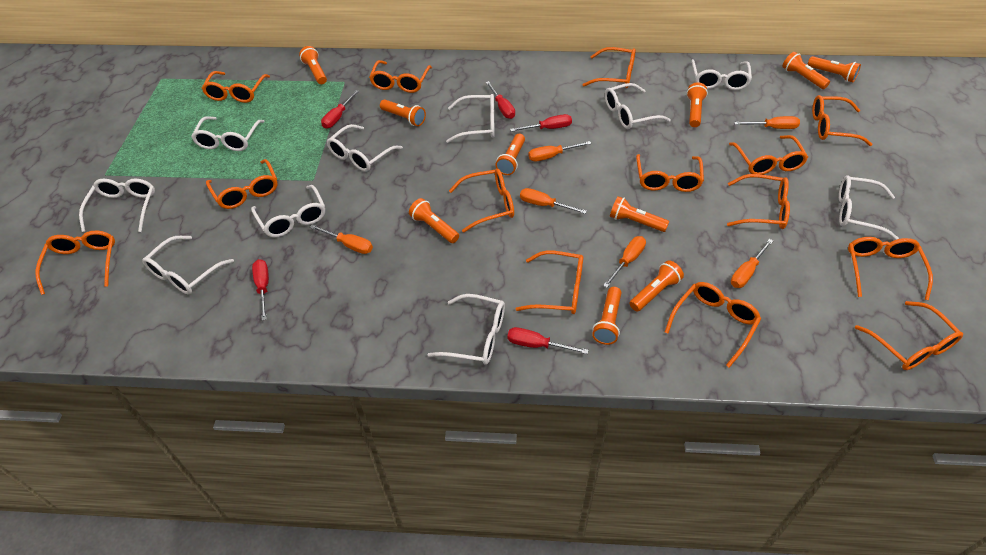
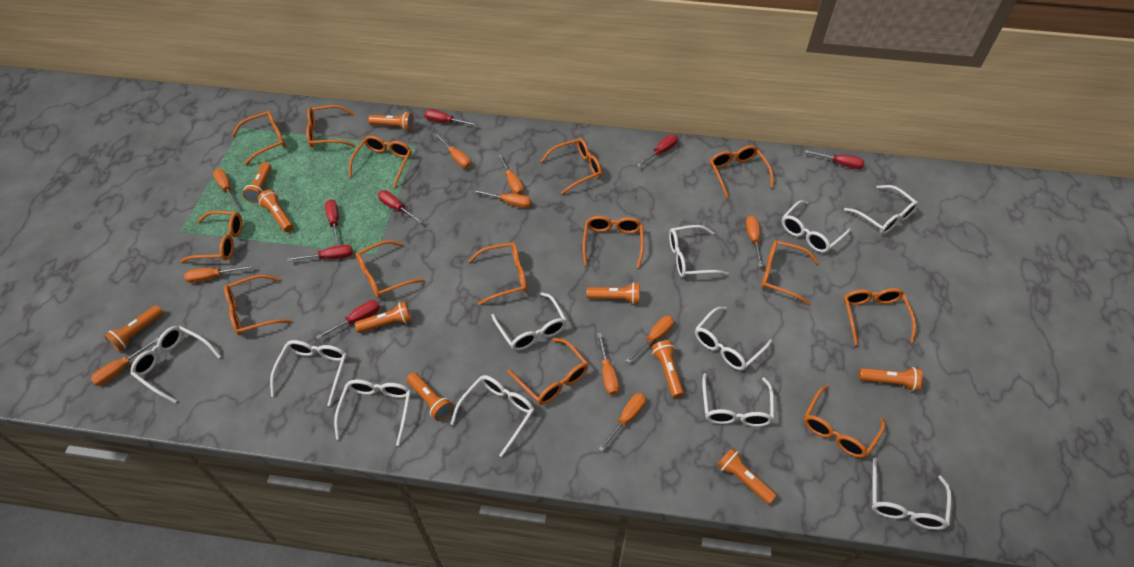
orange screwdriver: [310,224,373,254] [520,188,587,214] [529,141,592,161] [603,236,646,288] [731,239,773,288] [734,116,800,129] = 6 -> [91,337,159,386] [184,265,253,283] [213,169,239,209] [434,134,471,168] [473,189,531,208] [497,154,524,195] [597,332,619,395] [599,393,646,451] [626,316,674,363] [746,215,763,267] = 10
red screwdriver: [252,259,269,321] [321,90,359,129] [486,81,515,119] [507,327,589,354] [510,114,572,132] = 5 -> [287,245,353,262] [316,300,380,339] [325,199,339,246] [378,190,423,224] [424,109,478,126] [637,134,678,167] [805,150,864,169] = 7
white glasses: [79,178,155,232] [142,236,234,294] [191,116,265,151] [251,185,325,237] [327,124,403,172] [428,294,505,365] [446,94,495,143] [605,83,671,129] [691,59,752,90] [839,176,899,240] = 10 -> [130,326,221,403] [270,340,347,406] [334,379,411,446] [451,375,534,457] [491,293,567,351] [669,225,729,278] [695,307,772,370] [702,373,774,427] [782,200,851,253] [844,185,919,234] [872,458,951,530] = 11

